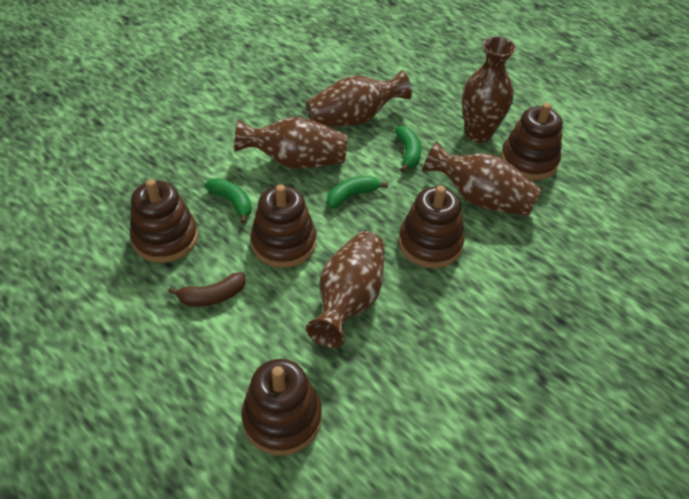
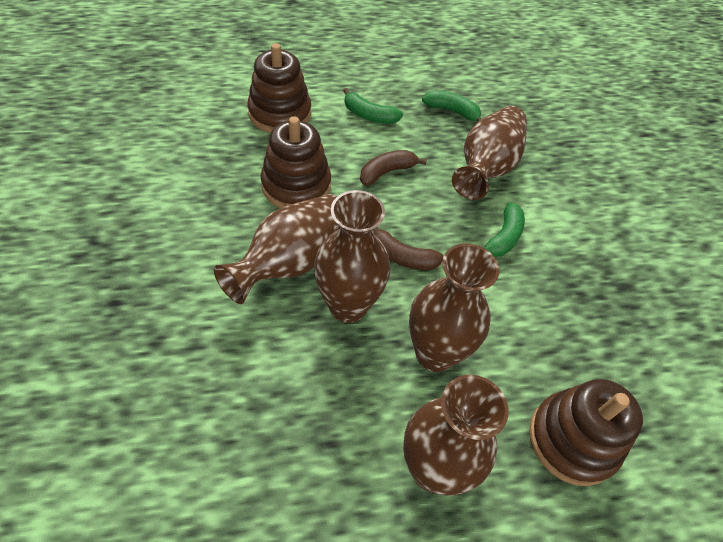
brown banana: [168,272,245,306] = 1 -> [360,150,427,186] [373,227,444,270] = 2
brown stacking toy: [130,179,198,263] [242,359,322,455] [250,184,316,268] [399,186,465,268] [501,103,563,180] = 5 -> [247,43,311,133] [261,116,331,208] [529,379,643,486] = 3

